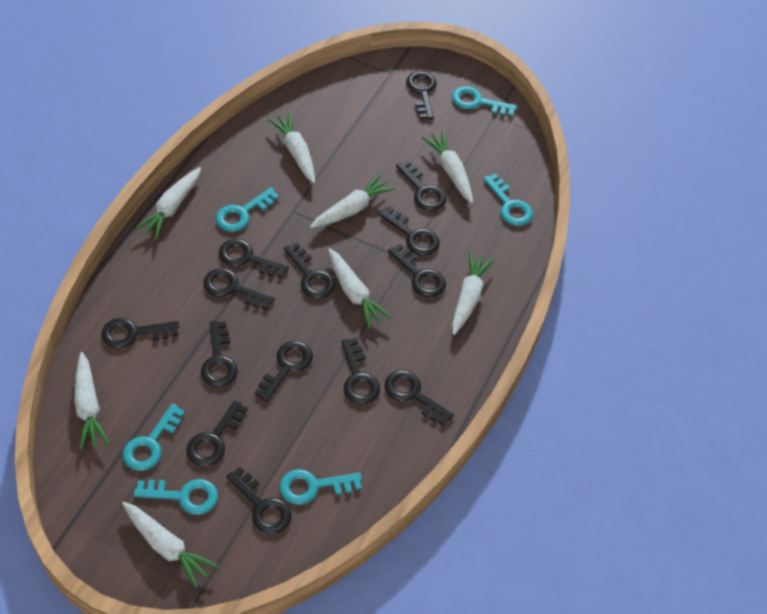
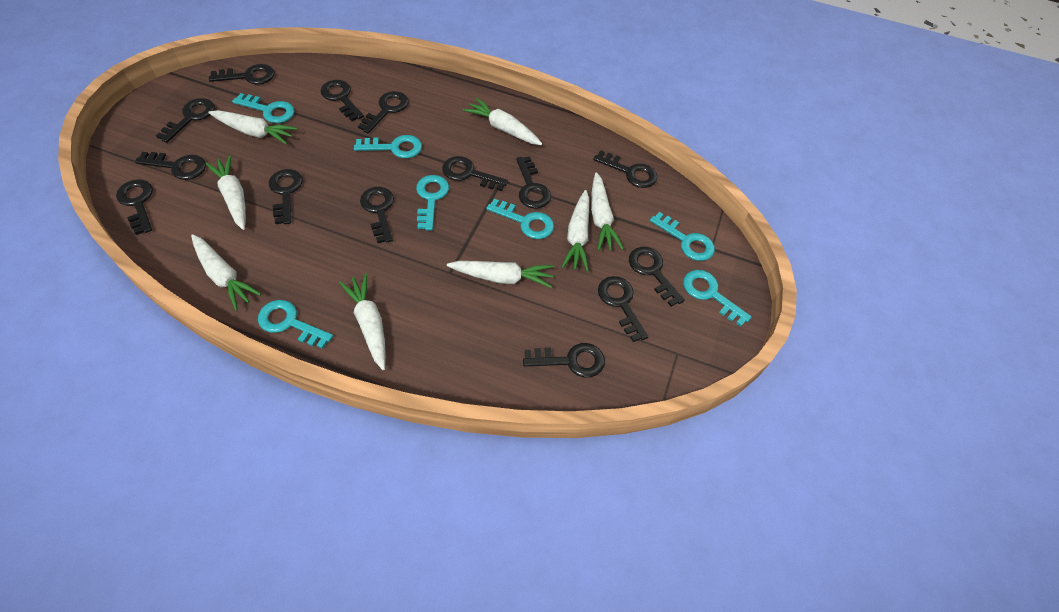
turquoise key: [122,403,185,471] [134,479,218,515] [216,187,279,232] [280,469,362,505] [452,86,517,116] [483,173,533,226] = 6 -> [232,93,294,123] [258,300,333,349] [354,135,422,158] [416,175,449,231] [486,199,554,239] [650,212,715,261] [683,270,752,327] = 7

